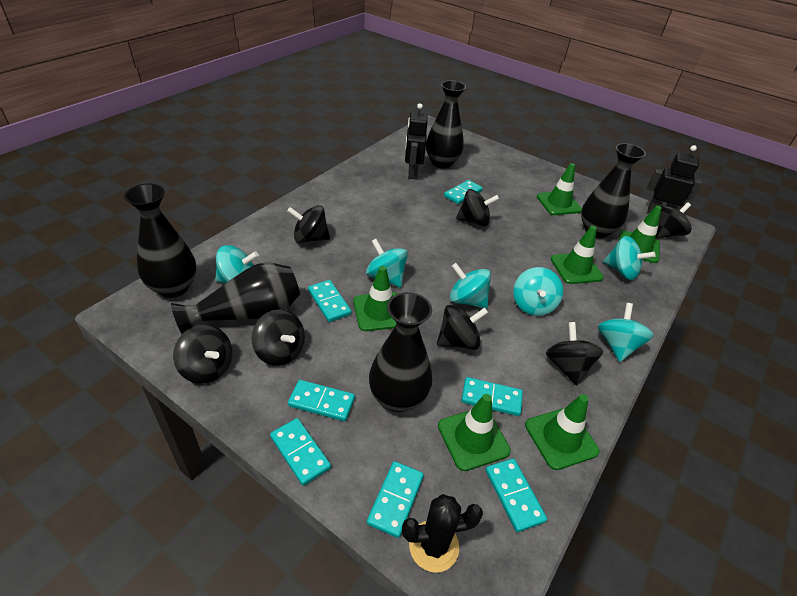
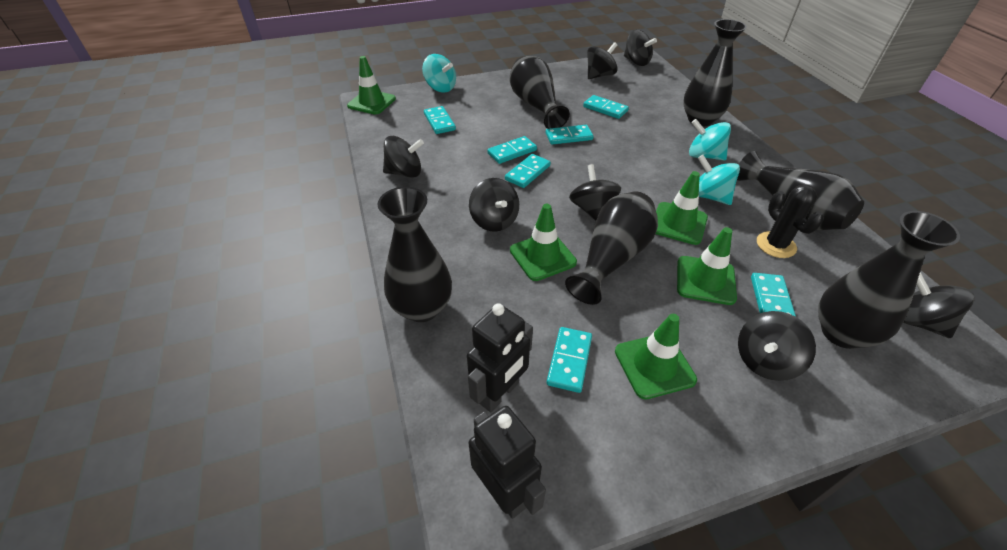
black vase: [124,184,197,298] [171,262,300,334] [369,292,432,412] [426,80,466,168] [581,143,646,238] = 5 -> [377,187,452,322] [510,56,570,129] [565,191,658,305] [683,19,747,127] [737,151,864,230] [818,211,960,349] = 6
green traffic cone: [353,266,397,331] [438,394,511,471] [525,394,600,470] [537,163,582,215] [551,226,604,284] [619,206,662,263] = 6 -> [347,56,396,115] [510,204,577,281] [615,314,697,399] [656,171,708,245] [677,227,737,305] = 5
turquoise spinning top: [215,245,259,284] [366,239,408,288] [450,263,491,308] [513,267,563,316] [598,303,654,362] [603,236,656,280] = 6 -> [422,54,456,92] [689,119,731,160] [698,155,740,205] = 3

